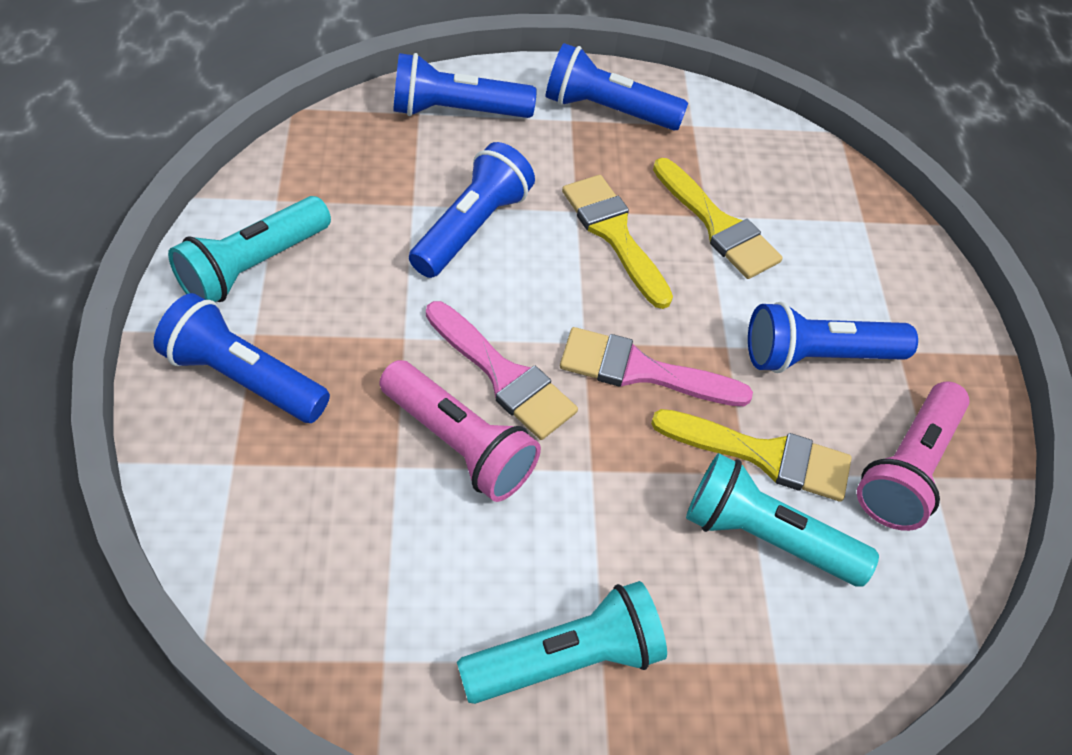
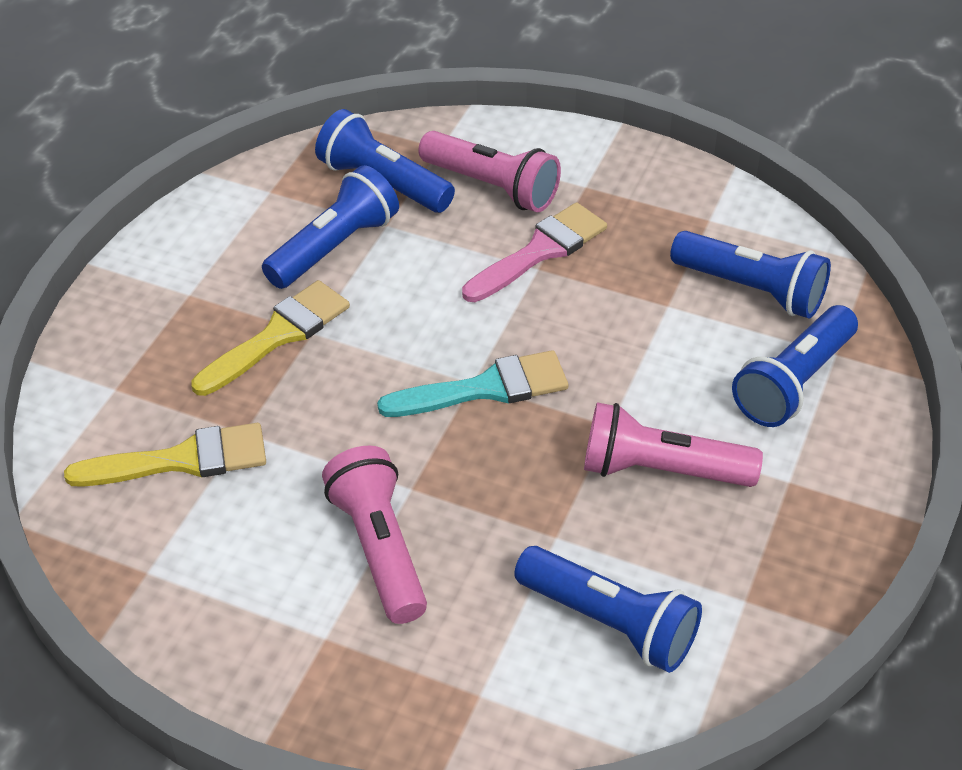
pink brush: [426,301,578,440] [560,327,753,406] = 2 -> [462,202,607,302] = 1
pink flashlight: [379,360,541,502] [857,381,970,531] = 2 -> [322,445,427,624] [418,131,561,212] [584,402,763,487] = 3
turquoise brush: none = 0 -> [377,350,568,417] = 1
turquoise flashlight: [168,196,331,302] [457,581,667,704] [686,453,879,587] = 3 -> none = 0
yellow brush: [562,175,673,309] [651,409,852,502] [653,158,783,279] = 3 -> [64,423,266,487] [191,280,350,396] = 2

